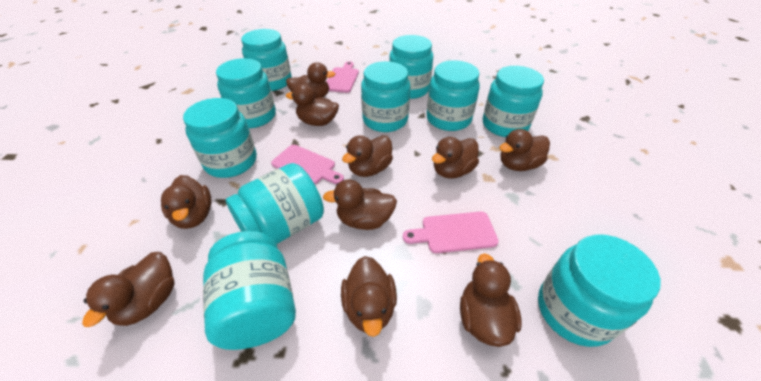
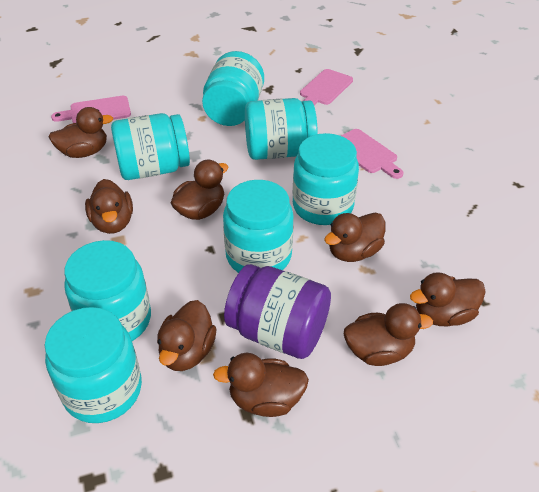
brown duck: [82,252,175,327] [161,175,212,229] [286,62,335,98] [286,84,339,126] [323,180,397,230] [341,256,397,337] [342,135,393,177] [432,137,479,179] [460,253,522,347] [499,129,550,171] = 10 -> [49,107,113,158] [85,179,133,234] [157,300,217,371] [171,160,228,220] [213,353,309,417] [324,213,385,262] [344,303,433,366] [410,272,486,326] = 8
purple jar: none = 0 -> [224,264,331,359] = 1
turquoise jar: [183,98,257,178] [203,231,296,350] [216,58,276,128] [226,163,324,244] [241,29,292,91] [361,61,410,132] [389,35,433,99] [426,60,480,131] [483,66,544,137] [538,235,661,347] = 10 -> [45,307,142,423] [64,240,151,341] [111,113,190,180] [202,51,264,126] [223,180,294,273] [245,98,318,160] [292,133,359,225] = 7

